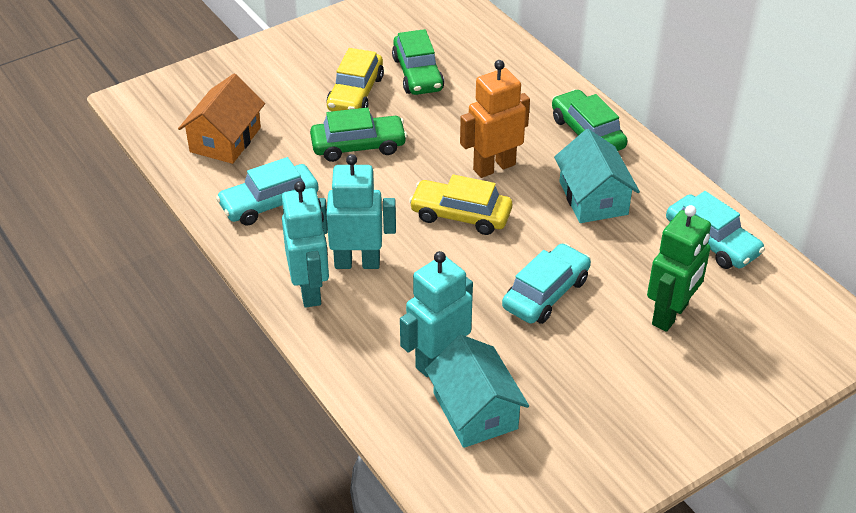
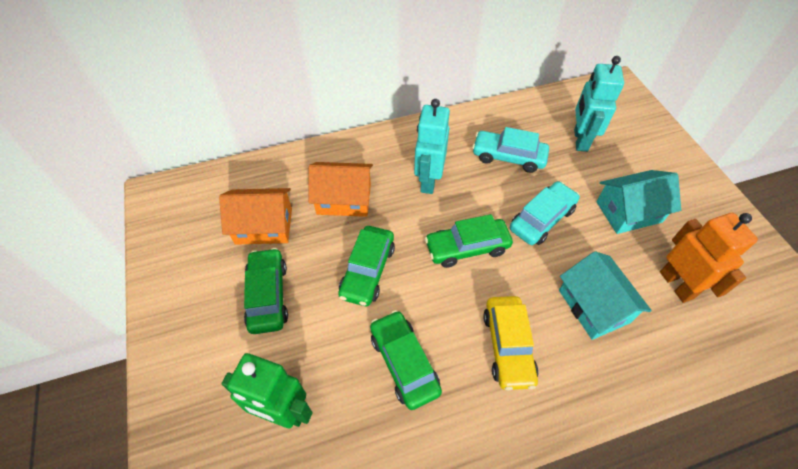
green car: [310,108,407,162] [392,29,444,95] [552,89,627,151] = 3 -> [244,248,288,334] [338,226,395,306] [370,310,442,410] [425,214,513,268] = 4
orange house: [178,74,265,164] = 1 -> [219,188,292,245] [309,162,373,217] = 2
turquoise car: [216,157,319,226] [502,243,591,324] [666,191,765,269] = 3 -> [472,127,549,173] [510,181,580,245] = 2
turquoise robot: [282,181,329,308] [318,154,396,269] [400,251,473,377] = 3 -> [414,99,450,194] [574,56,624,152] = 2
yellow car: [326,48,384,111] [409,174,512,235] = 2 -> [483,296,538,391] = 1

